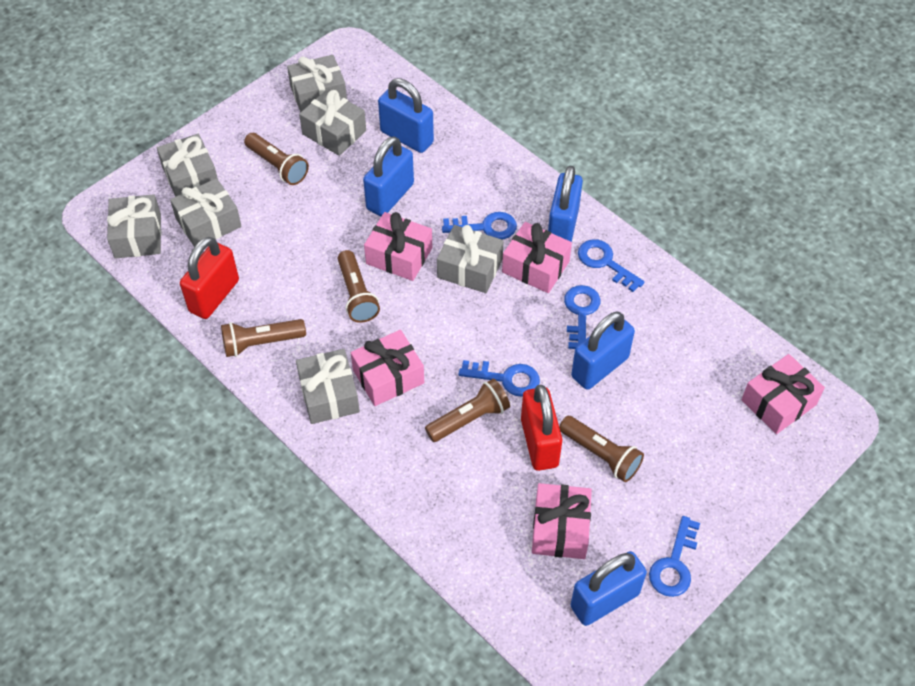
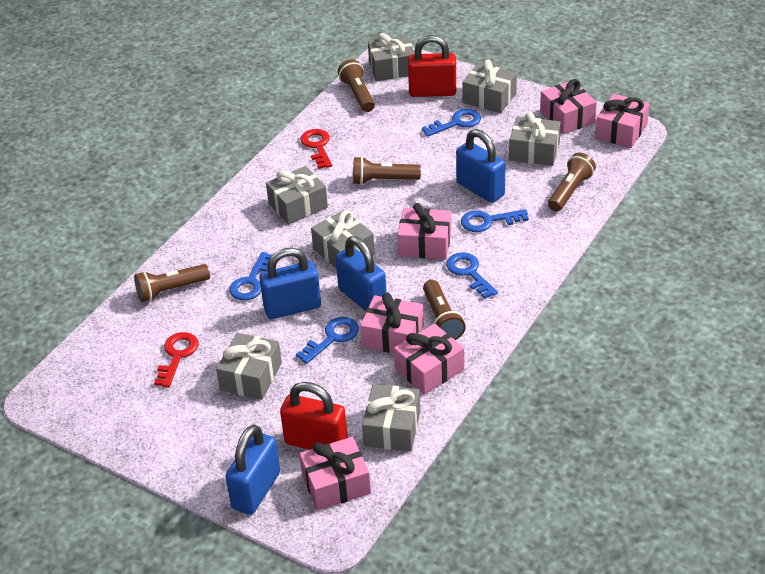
blue padlock: [363,136,414,216] [378,78,434,153] [548,166,583,242] [571,312,635,390] [571,551,647,626] = 5 -> [225,425,280,515] [259,248,321,319] [336,236,387,311] [456,129,506,203] = 4
pink gift: [351,330,424,406] [364,212,432,281] [502,222,572,293] [532,483,592,559] [741,354,825,434] = 5 -> [299,437,371,510] [360,292,424,353] [394,323,464,395] [397,203,451,260] [540,79,597,134] [595,94,650,148] = 6
red key: none = 0 -> [154,332,199,388] [300,129,332,169] = 2

